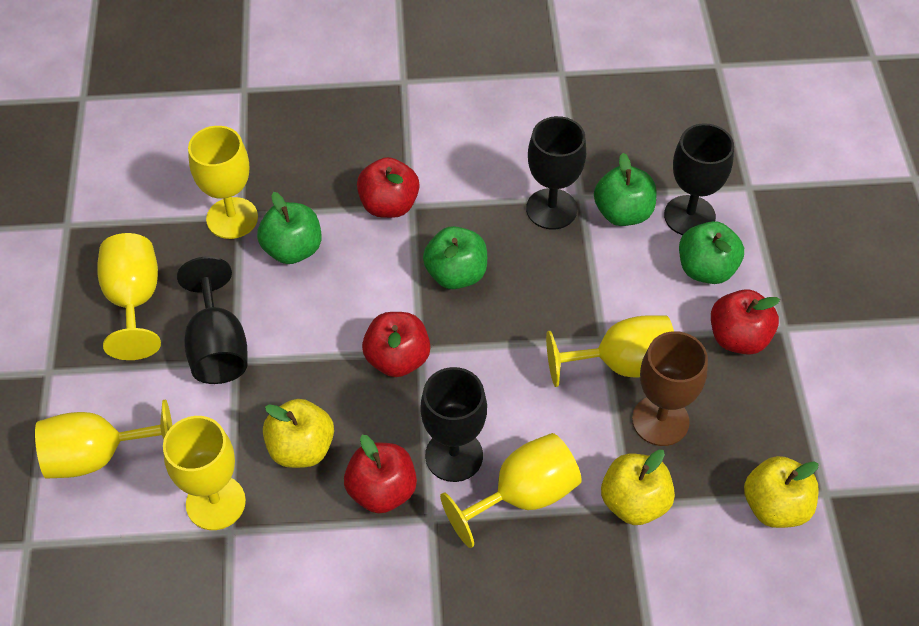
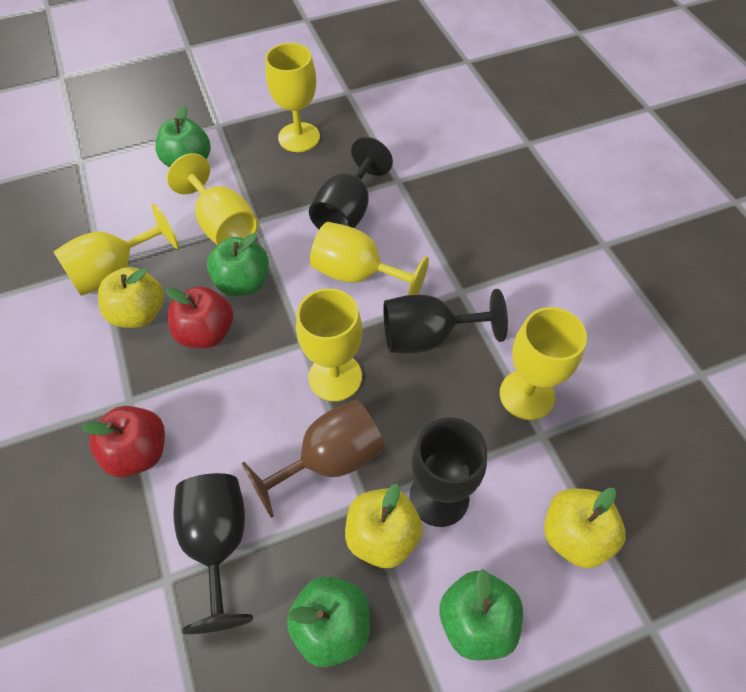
red apple: [344,435,417,513] [357,157,419,218] [362,312,431,377] [711,289,780,355] = 4 -> [81,406,165,477] [166,286,233,348] = 2

